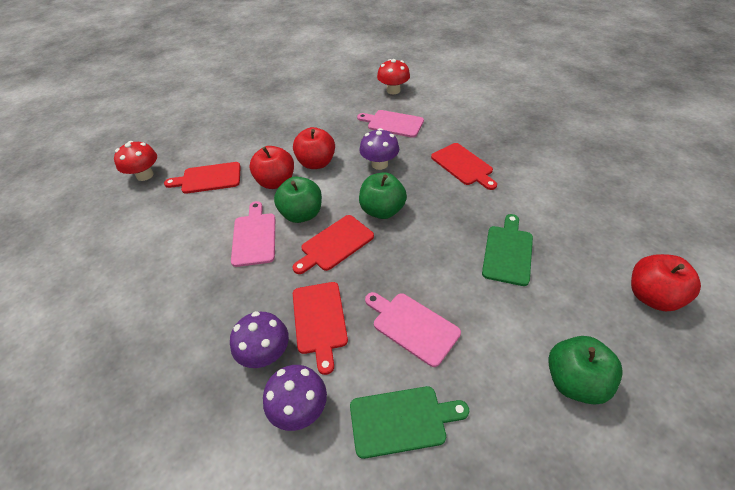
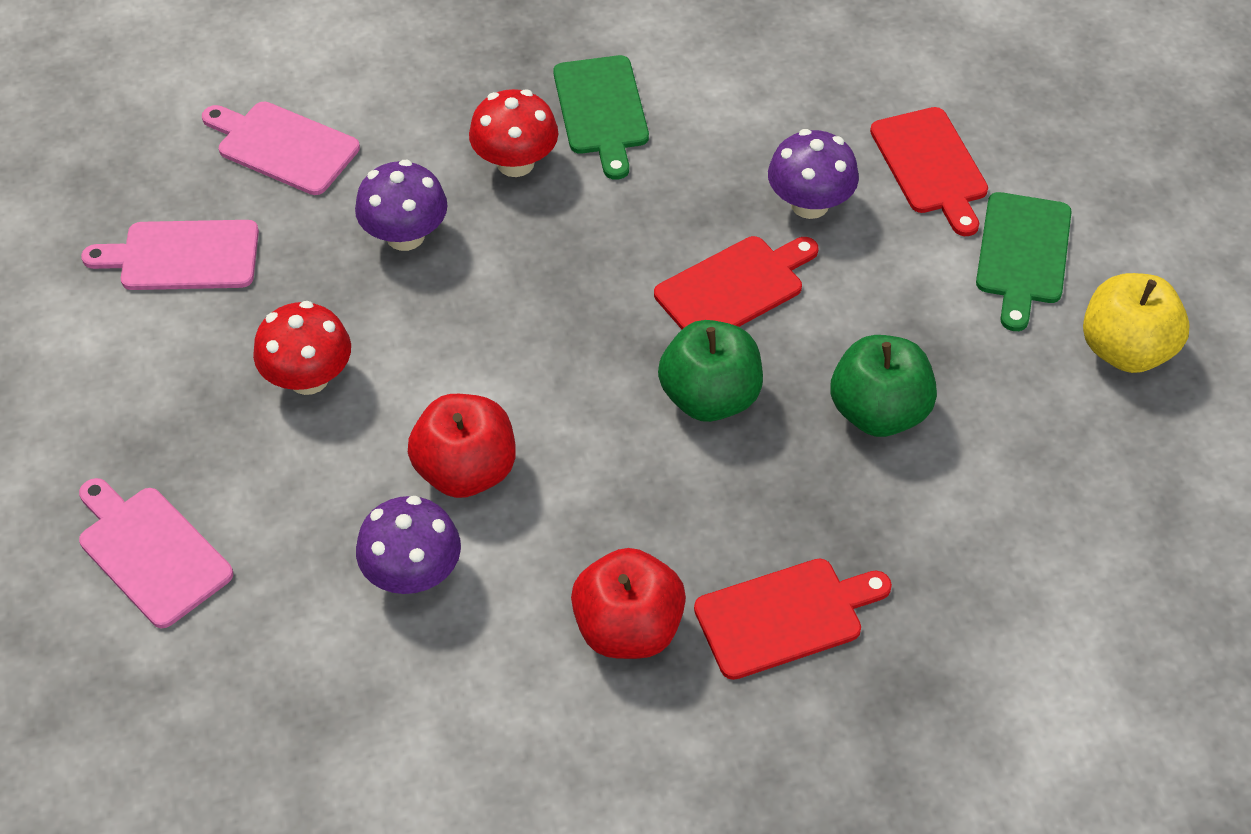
green apple: [274,176,322,223] [359,172,407,219] [548,336,623,405] = 3 -> [658,320,763,422] [831,335,937,437] = 2
red apple: [250,146,294,189] [293,127,335,169] [631,254,701,311] = 3 -> [408,394,516,498] [571,548,686,659] = 2
red cutting board: [164,162,241,194] [293,215,374,274] [293,282,348,375] [431,143,497,190] = 4 -> [654,236,818,329] [694,558,892,680] [870,107,988,236] = 3
yellow apple: none = 0 -> [1083,273,1190,373] = 1

